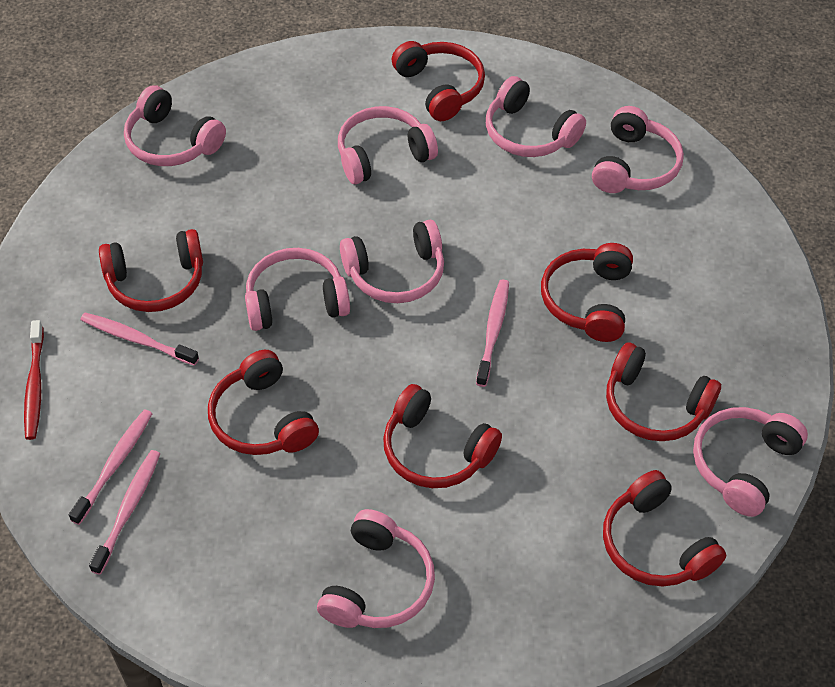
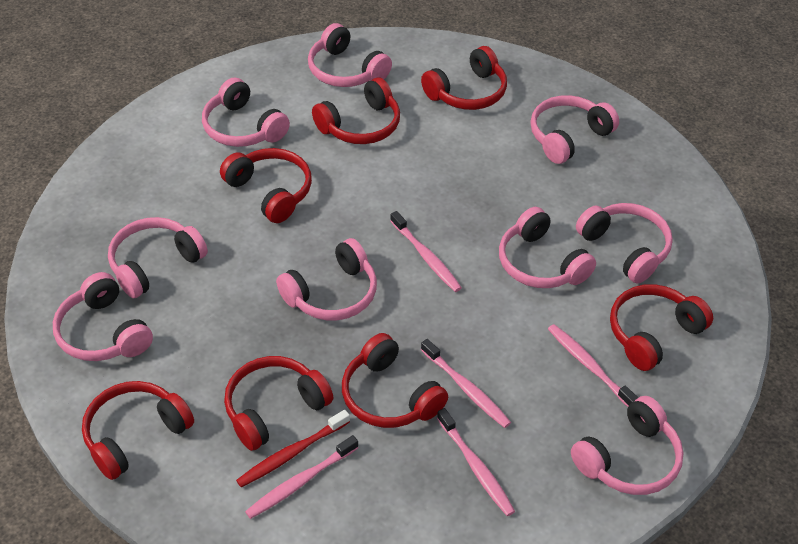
pink headphones: [124,85,226,166] [245,248,350,331] [317,509,435,628] [338,106,438,184] [340,220,444,303] [486,76,586,157] [592,106,684,193] [693,407,808,517] = 8 -> [53,272,153,361] [108,217,208,298] [202,77,290,147] [276,238,377,321] [308,23,392,87] [499,207,596,288] [530,95,619,164] [571,396,683,495] [576,203,673,283] = 9
pink toothbrush: [69,409,152,525] [80,313,199,366] [89,450,160,575] [476,279,509,387] = 4 -> [245,435,358,519] [390,211,462,292] [421,339,511,428] [437,408,515,516] [548,324,638,407] = 5

